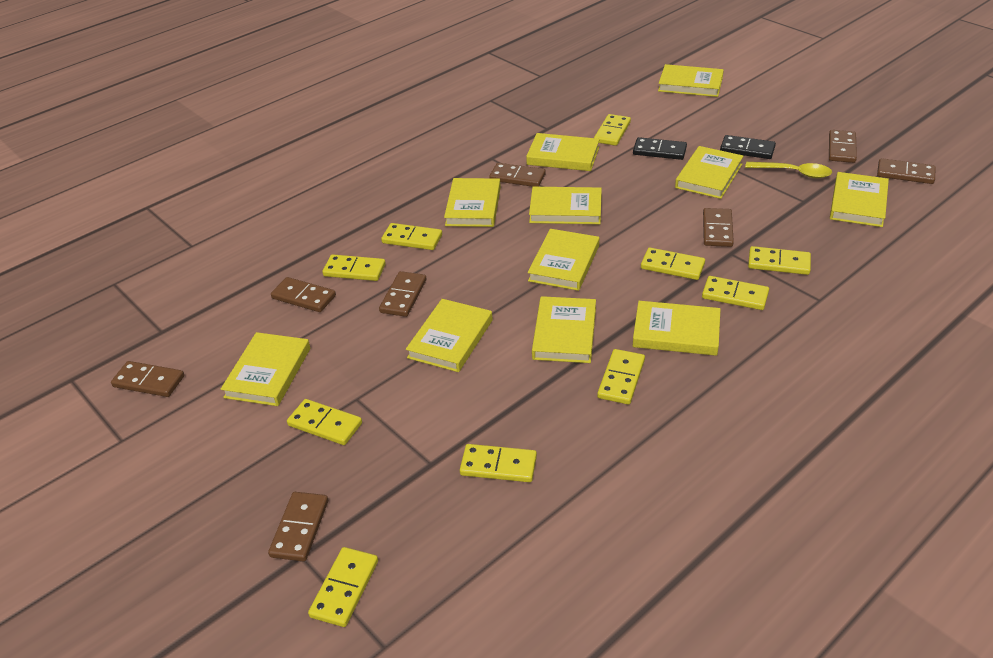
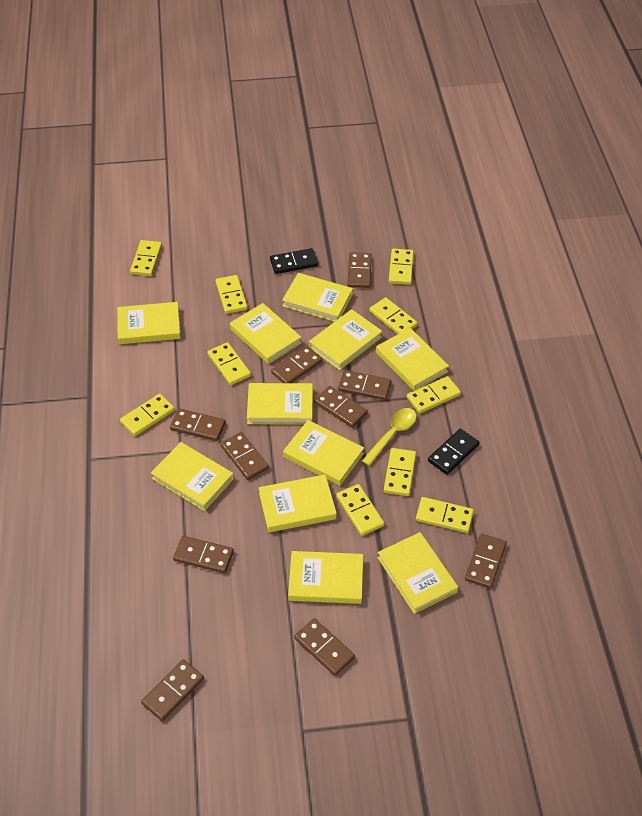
brown domino: [111,361,184,397] [268,492,328,561] [271,277,336,312] [379,271,426,317] [489,163,546,187] [703,208,734,247] [829,130,857,163] [877,158,935,184] = 8 -> [141,659,204,721] [170,409,226,441] [173,536,234,573] [221,432,269,480] [271,346,323,383] [294,618,355,676] [314,386,368,428] [338,370,391,400] [347,252,372,288] [465,534,507,589] = 10

